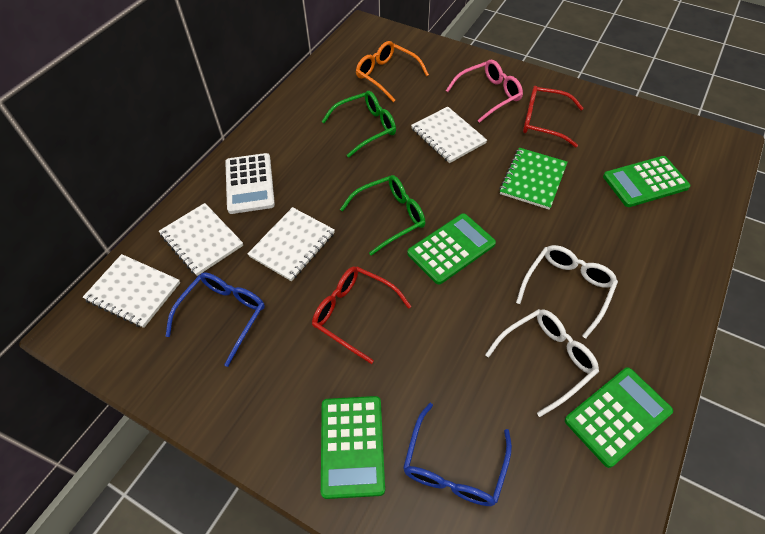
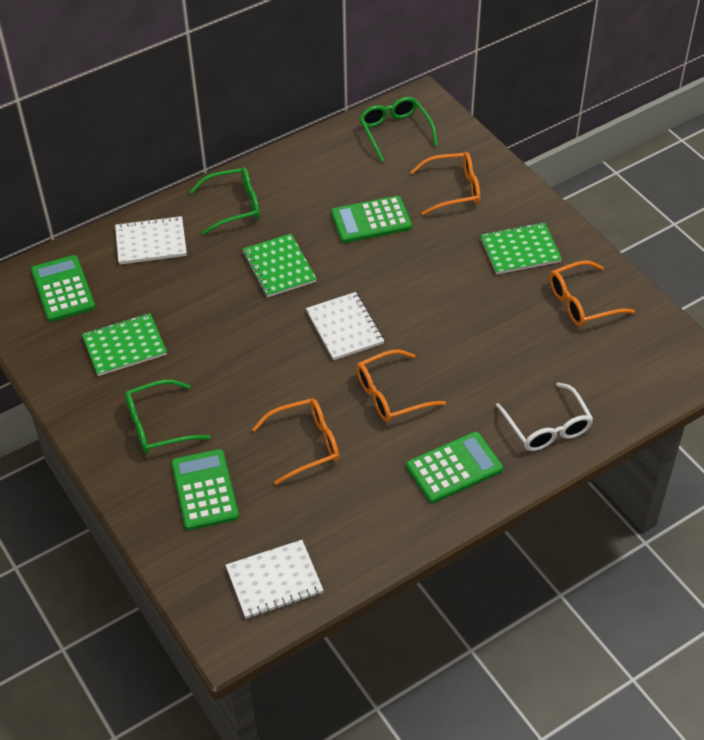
blue glasses: [165,272,265,367] [403,403,512,506] = 2 -> none = 0
green glasses: [321,91,396,158] [340,175,425,256] = 2 -> [125,379,210,454] [190,167,260,235] [359,97,438,162] = 3
green notebook: [499,148,568,210] = 1 -> [82,313,167,376] [243,234,317,298] [481,222,562,274] = 3
orange glasses: [356,41,429,102] = 1 -> [252,398,339,485] [356,350,446,422] [410,152,480,215] [549,260,635,326] = 4
pink glasses: [446,60,523,123] = 1 -> none = 0
red glasses: [312,266,411,364] [523,86,584,148] = 2 -> none = 0
white calculator: [225,153,275,214] = 1 -> none = 0
white glasses: [485,309,599,417] [516,245,618,339] = 2 -> [496,383,593,451] = 1
white notebook: [83,254,180,328] [159,203,243,276] [247,207,335,281] [411,106,487,163] = 4 -> [115,216,187,264] [226,540,323,619] [306,292,384,361] = 3

